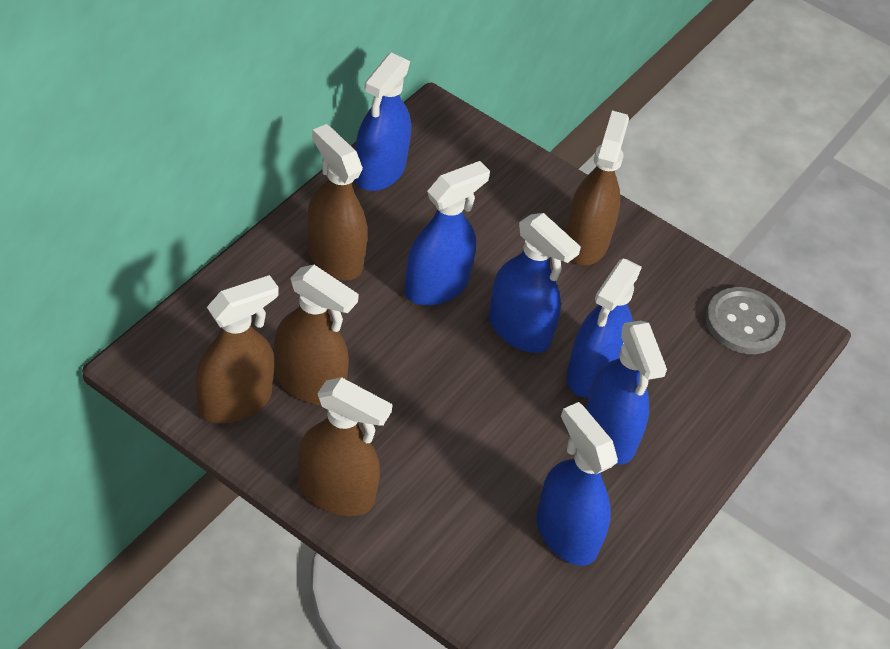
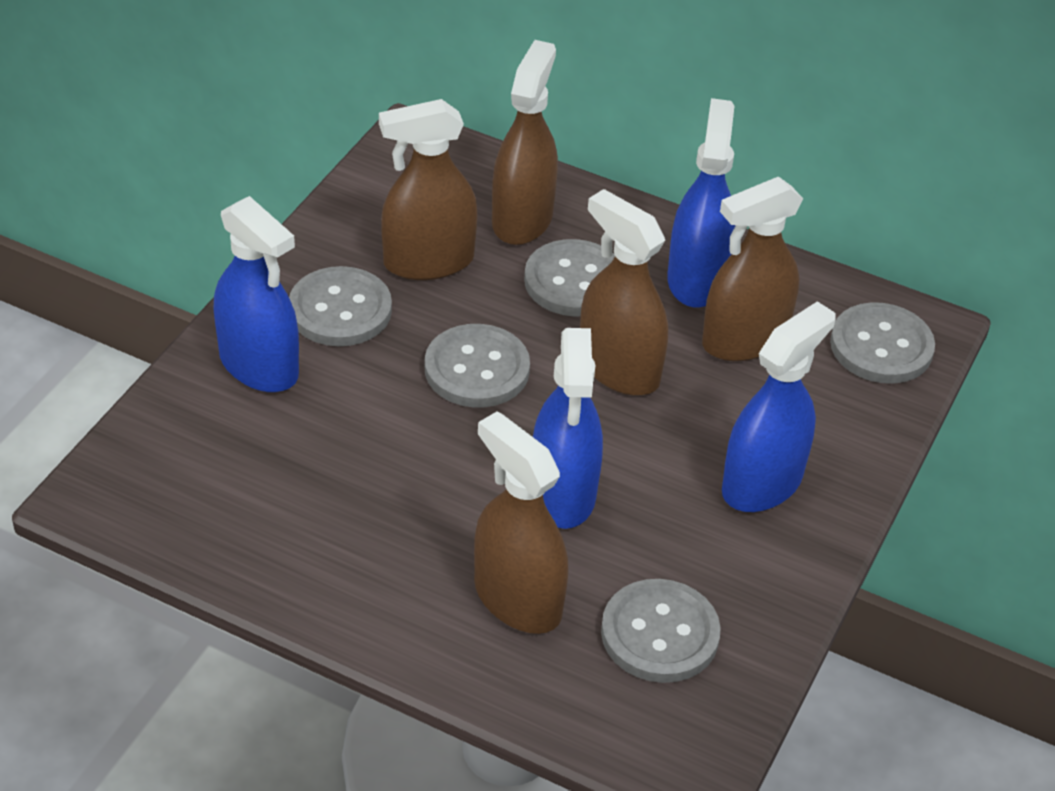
blue spray bottle: [355,52,411,191] [405,161,490,305] [489,213,581,353] [536,402,618,566] [566,259,642,398] [586,320,667,465] = 6 -> [214,196,299,392] [533,328,603,529] [667,98,736,308] [722,301,835,512] = 4
grey button: [705,287,786,354] = 1 -> [289,266,392,346] [425,324,530,408] [524,239,615,317] [601,579,721,683] [830,302,935,384] = 5

